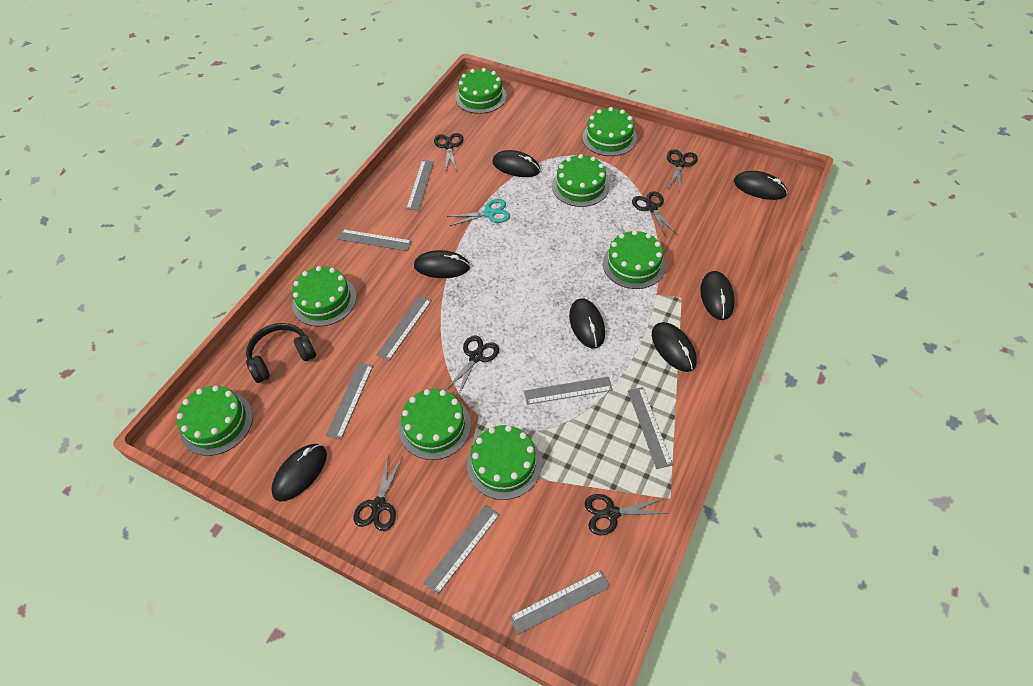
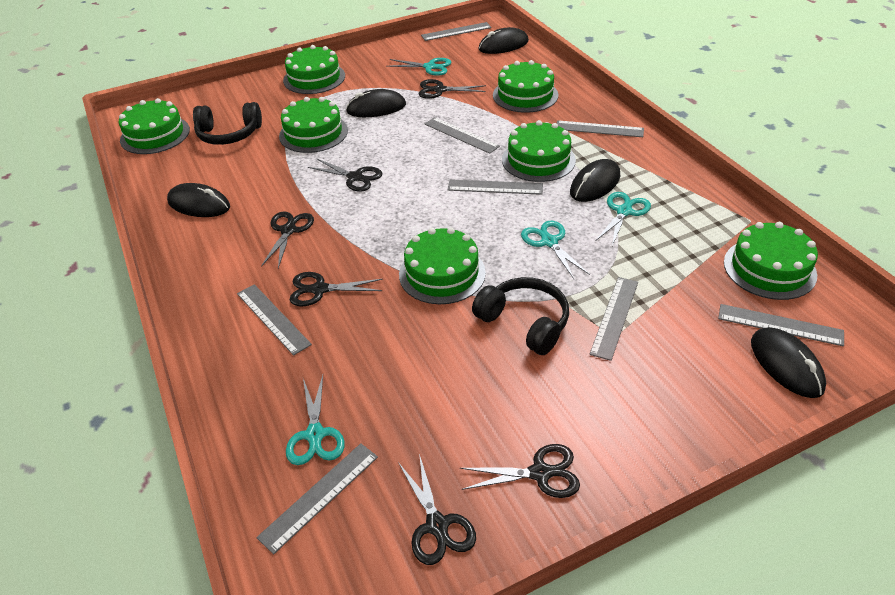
black headphones: [246,323,316,383] = 1 -> [193,102,262,145] [472,277,569,355] = 2
black mouse: [271,444,327,501] [414,250,470,278] [492,150,541,177] [569,298,605,349] [652,322,697,372] [700,271,735,320] [734,171,787,200] = 7 -> [167,183,230,217] [346,89,406,117] [478,27,529,54] [570,159,620,202] [751,327,826,398] = 5
green cake: [177,385,253,456] [292,266,356,327] [399,389,471,460] [455,68,507,114] [467,425,542,500] [552,154,610,207] [582,107,637,156] [603,230,666,289] = 8 -> [119,98,190,154] [279,97,348,153] [283,45,345,94] [399,227,486,304] [493,60,558,113] [502,120,576,182] [724,222,818,300] = 7
turquoise scissors: [447,199,510,226] = 1 -> [286,375,345,465] [386,58,451,76] [521,221,590,279] [596,192,651,246] = 4

